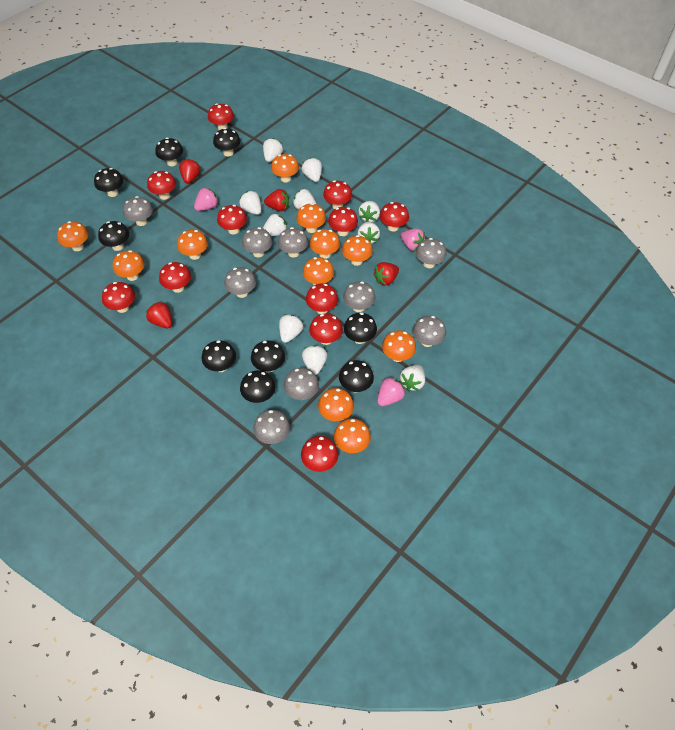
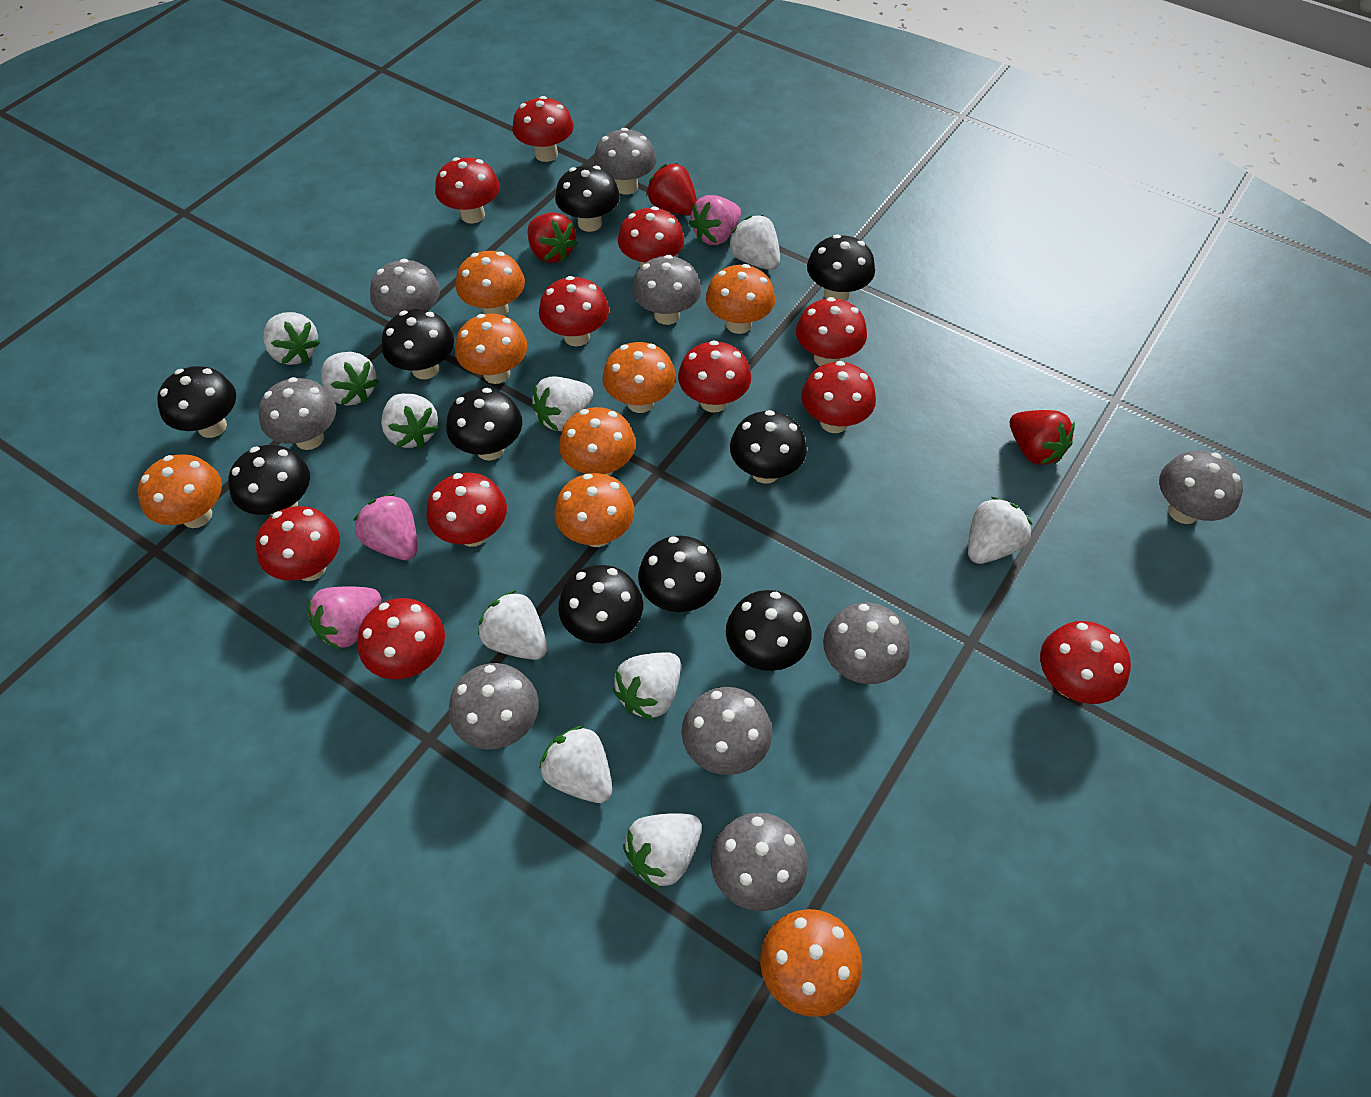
black mushroom: [94,168,123,197] [98,221,129,251] [155,138,183,166] [202,340,236,372] [213,128,240,156] [240,370,275,403] [251,341,285,372] [339,360,374,392] [344,313,377,344] = 9 -> [157,366,236,438] [228,445,310,516] [382,309,454,379] [446,388,522,461] [555,166,620,232] [558,565,643,644] [638,536,721,612] [726,590,812,671] [730,410,807,483] [807,234,875,301] = 10
orange mushroom: [57,221,89,251] [113,250,145,281] [177,230,208,260] [271,154,299,182] [296,203,326,233] [303,257,334,285] [310,229,340,259] [318,388,354,421] [334,418,371,453] [342,235,373,266] [382,330,416,362] = 11 -> [138,454,222,528] [455,314,527,384] [456,251,525,316] [554,473,634,547] [559,407,636,476] [602,342,676,413] [706,264,775,334] [760,909,862,1017] = 8
red strawberry: [146,301,172,328] [179,159,201,184] [264,189,289,211] [373,262,399,285] = 4 -> [527,213,578,263] [646,163,697,216] [1010,410,1075,465] = 3

